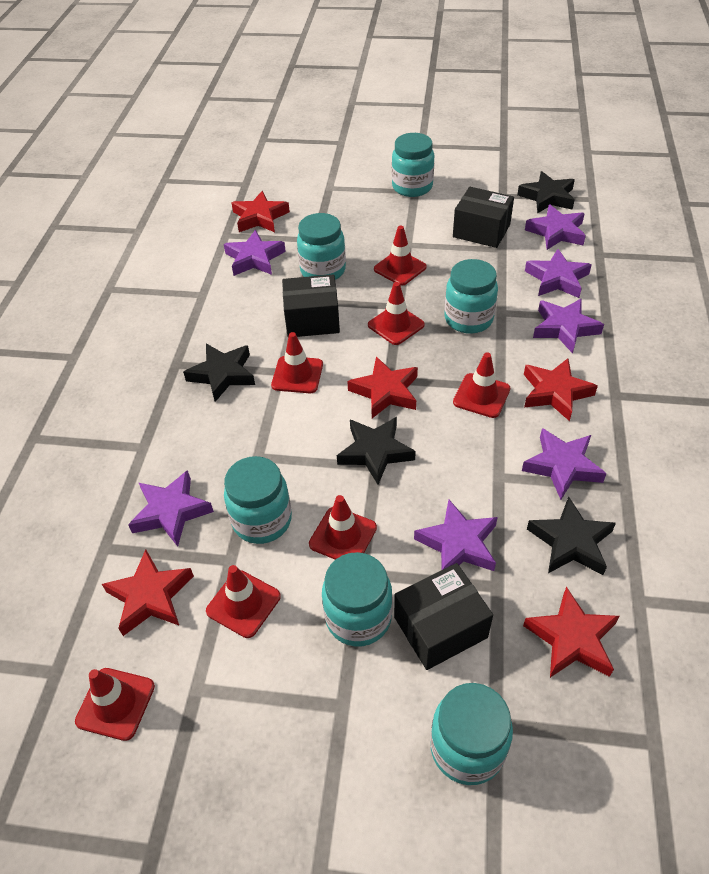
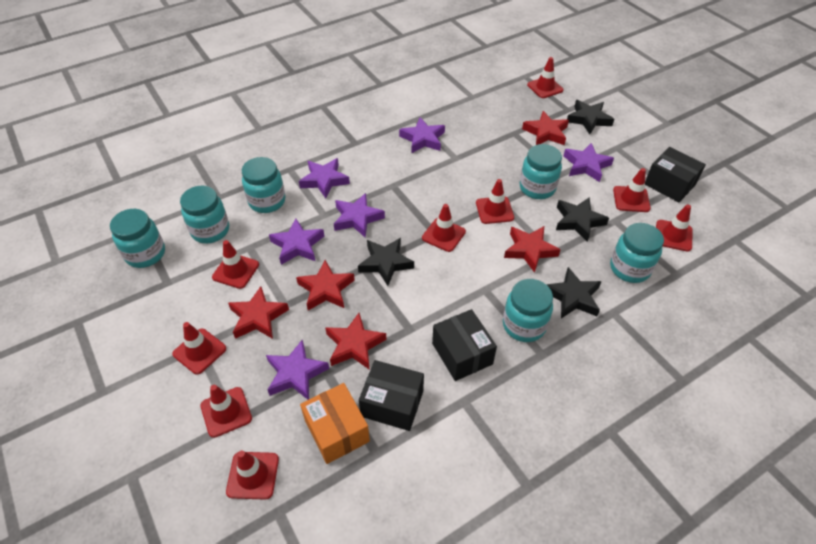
orange box: none = 0 -> [300,383,370,464] = 1
purple star: [128,470,214,547] [224,230,286,276] [414,500,498,571] [522,428,607,500] [525,204,586,250] [525,249,592,298] [533,298,604,353] = 7 -> [266,340,329,400] [269,218,324,265] [299,158,350,199] [334,193,385,237] [399,117,445,153] [563,143,614,182] = 6
red traffic cone: [75,668,155,741] [206,565,281,638] [271,332,323,393] [309,495,377,560] [368,282,425,345] [374,225,427,286] [453,352,510,418] = 7 -> [172,322,226,375] [200,385,252,438] [212,240,259,289] [226,450,279,500] [422,204,466,252] [476,179,514,224] [527,57,563,98] [613,168,651,212] [656,205,693,252] = 9

